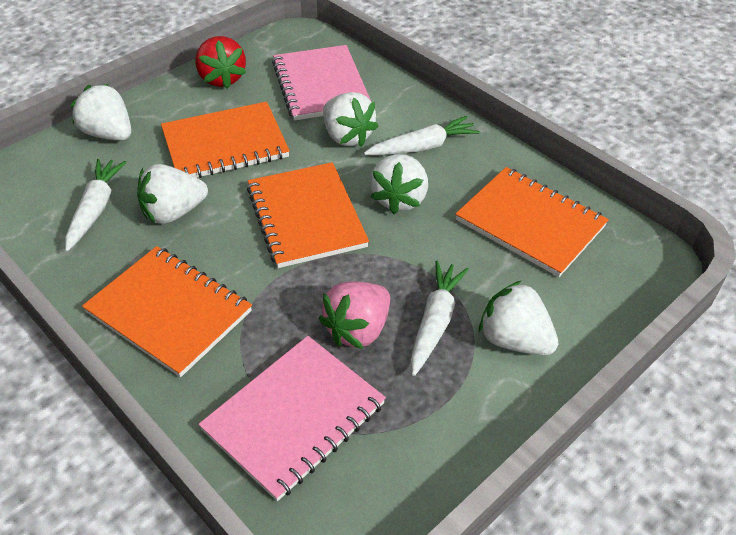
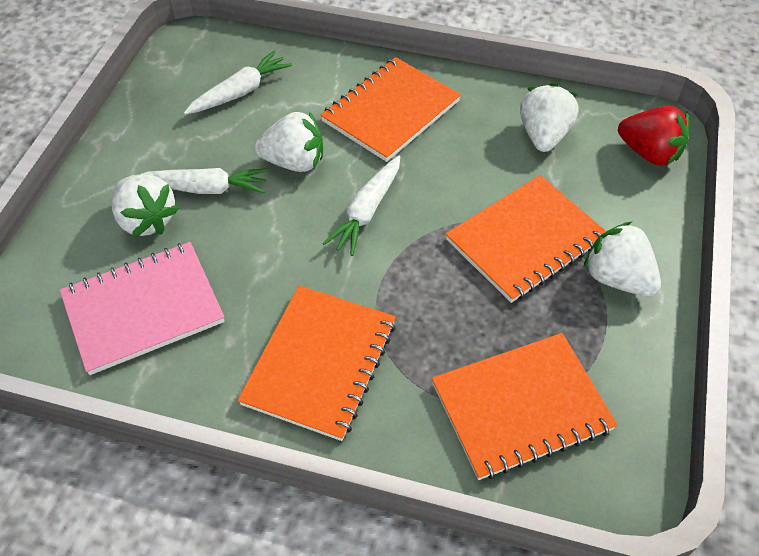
pink notebook: [199,336,386,501] [272,45,371,121] = 2 -> [60,242,225,375] = 1
pink strawberry: [319,282,390,349] = 1 -> none = 0
white strawberry: [70,84,131,141] [137,164,208,224] [323,92,379,147] [370,154,428,214] [479,281,559,355] = 5 -> [112,174,179,237] [254,112,323,172] [520,83,579,152] [583,222,661,296] = 4

